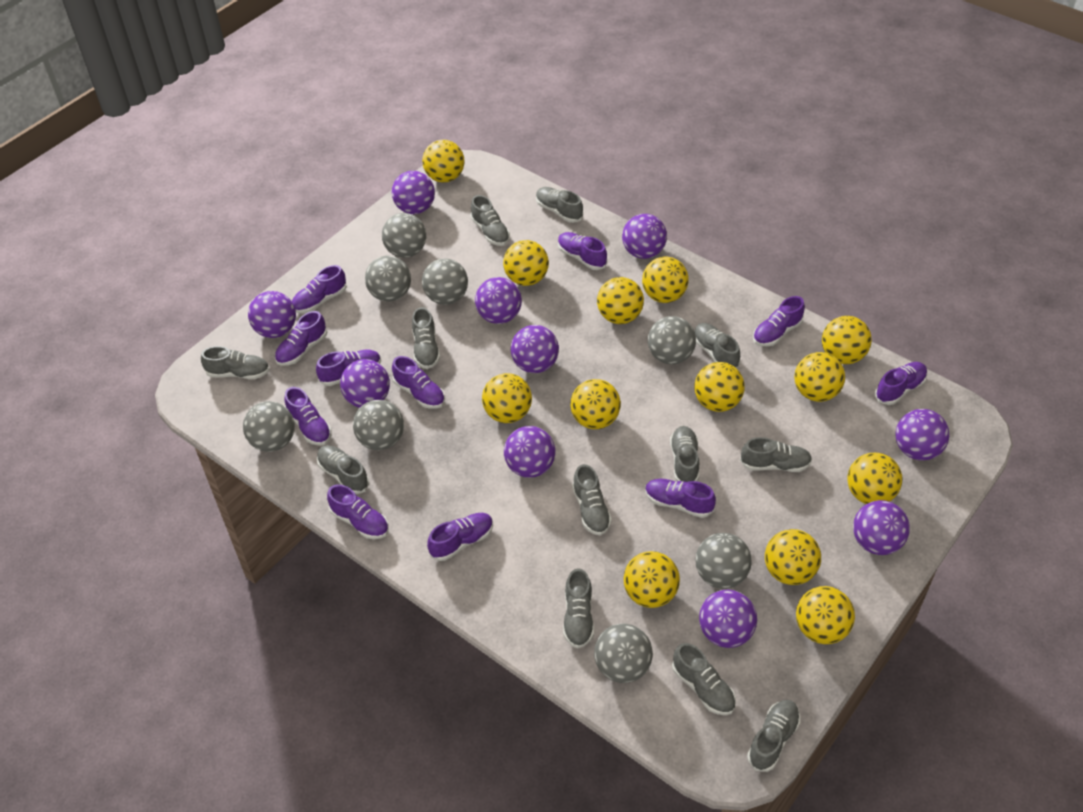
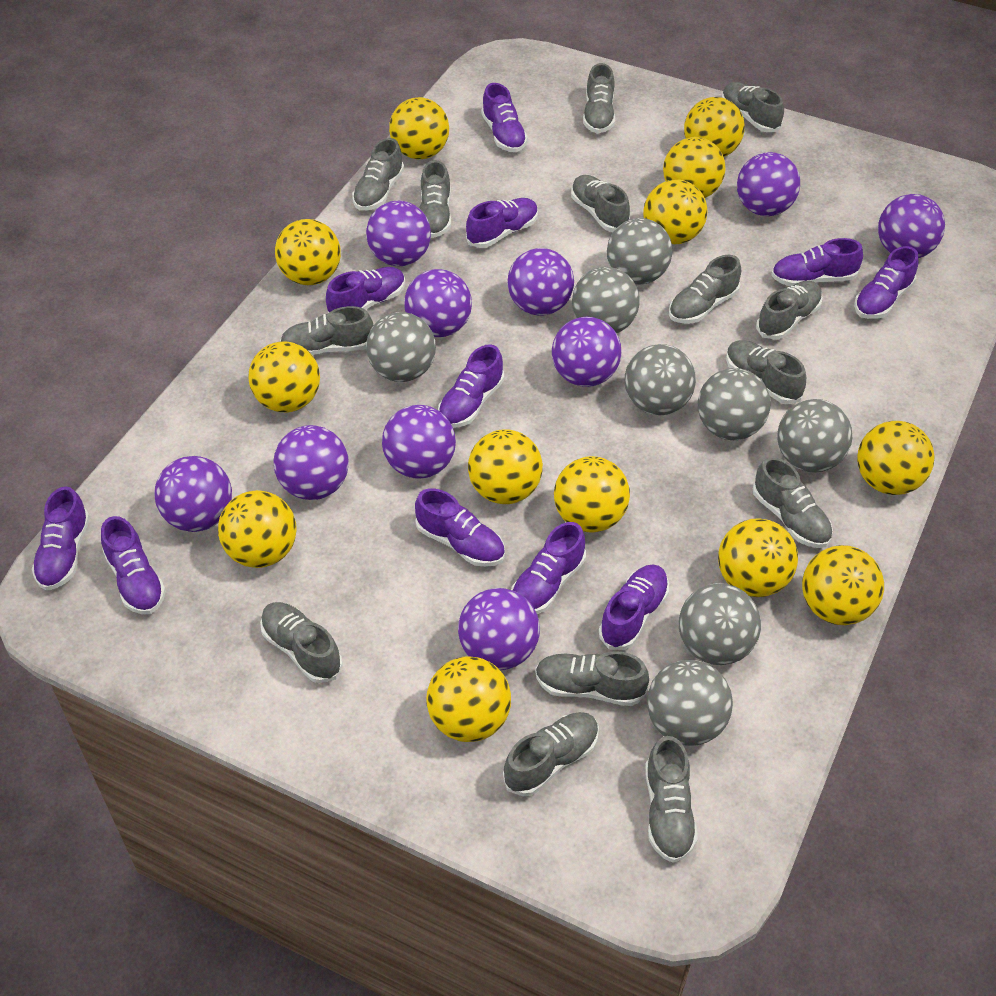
grey shoe: [201,346,270,379] [317,445,369,494] [412,307,440,369] [470,195,510,246] [536,187,583,223] [563,568,594,649] [572,464,612,536] [670,426,699,482] [672,643,736,715] [694,323,740,369] [740,437,812,472] [747,700,800,772] = 12 -> [260,602,343,683] [280,306,373,355] [352,138,404,211] [419,160,451,238] [503,712,599,796] [535,651,649,706] [571,175,630,232] [583,63,615,133] [645,736,698,863] [669,255,741,324] [722,82,784,132] [726,340,806,404] [753,457,833,548] [756,281,823,340] = 14

